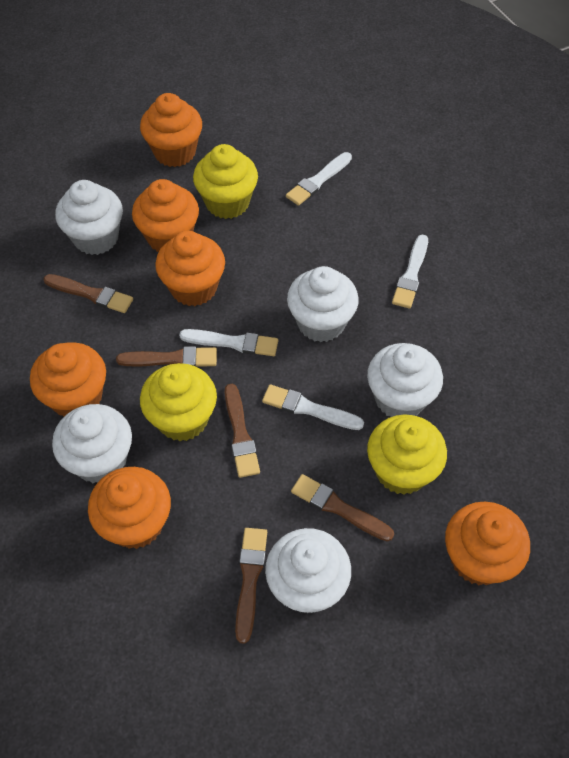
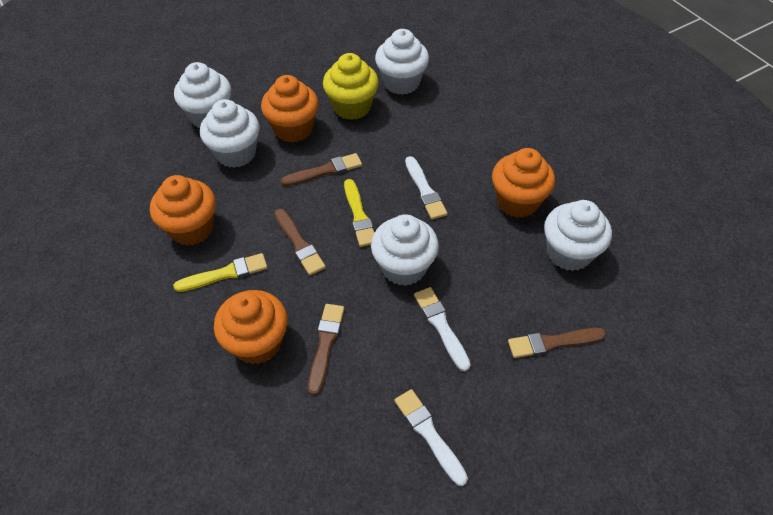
brown brush: [43,274,133,313] [116,346,217,367] [225,384,260,478] [235,528,267,644] [291,474,394,541] = 5 -> [275,209,326,275] [281,153,362,186] [308,304,345,395] [508,328,606,358] = 4
orange cupcake: [30,342,106,417] [88,467,171,549] [132,179,199,252] [140,93,202,167] [155,231,225,306] [445,502,530,585] = 6 -> [150,175,216,246] [214,290,288,364] [261,75,319,143] [492,148,555,218] = 4
white brush: [179,329,278,356] [262,384,364,430] [286,152,352,206] [392,234,428,309] = 4 -> [394,389,468,486] [405,156,448,220] [414,287,471,371] = 3
yellow brush: none = 0 -> [173,253,268,292] [344,179,375,247] = 2
yellow cupcake: [140,363,217,441] [193,144,258,219] [367,414,447,495] = 3 -> [323,53,379,120] = 1

